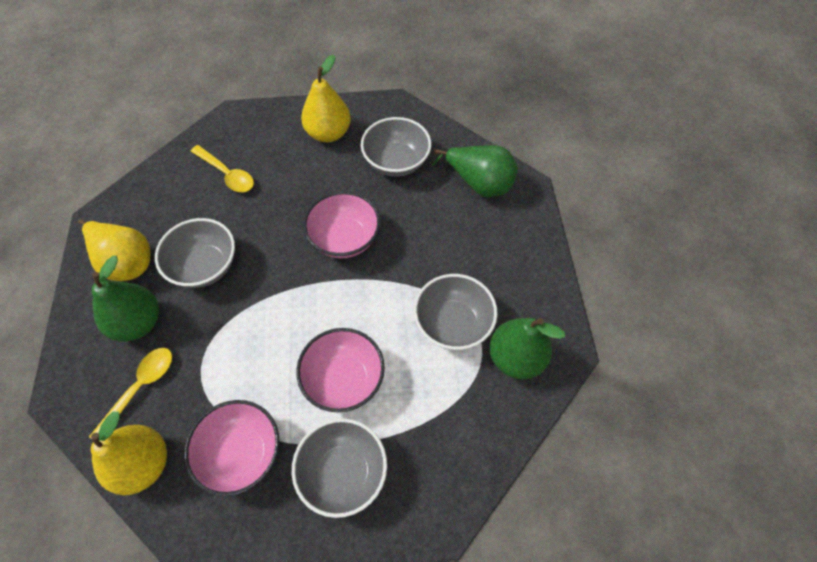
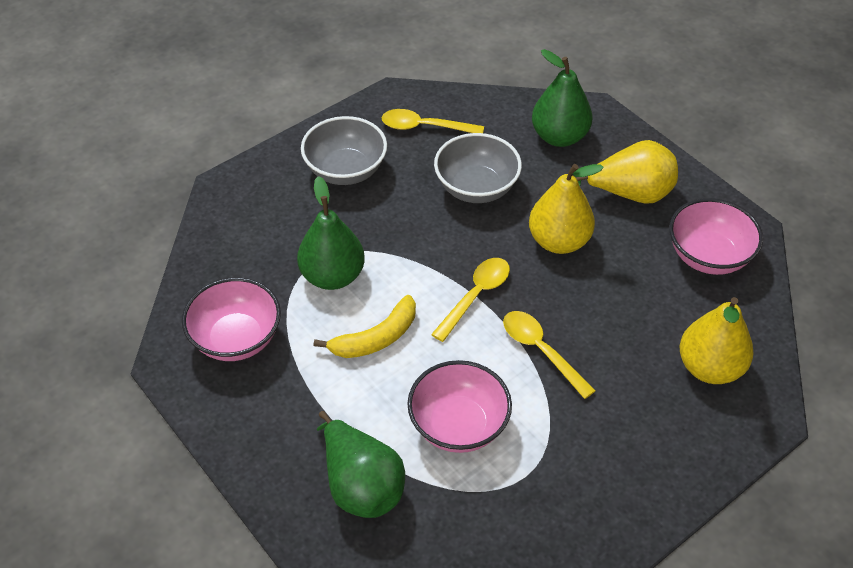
grey bowl: [155,218,235,288] [292,418,387,518] [361,117,431,177] [414,274,498,350] = 4 -> [301,116,387,185] [434,133,522,203] = 2
yellow banana: none = 0 -> [313,295,416,358] = 1
yellow spoon: [89,348,172,439] [191,145,254,192] = 2 -> [382,109,484,133] [431,258,510,342] [503,311,596,399] = 3

